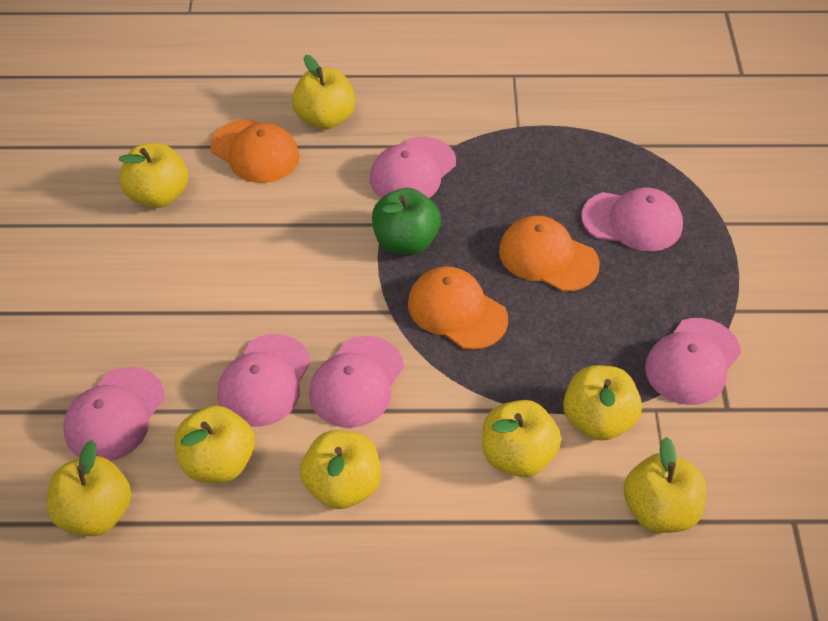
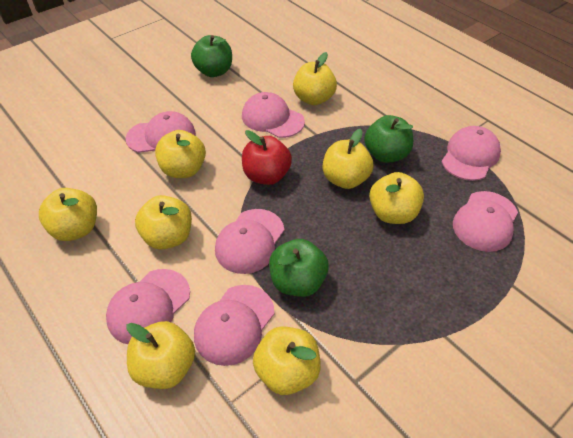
green apple: [372,188,441,255] = 1 -> [191,35,232,77] [269,239,329,297] [364,115,413,163] = 3
orange cap: [210,119,299,183] [408,267,508,350] [499,216,600,292] = 3 -> none = 0
pink cap: [63,367,165,461] [218,334,311,427] [309,336,404,428] [370,137,456,198] [581,187,683,251] [645,318,741,405] = 6 -> [106,269,190,344] [125,111,196,153] [194,285,274,366] [215,209,284,274] [242,92,305,138] [442,126,501,181] [453,191,518,252] = 7
red apple: none = 0 -> [242,130,292,185] = 1

